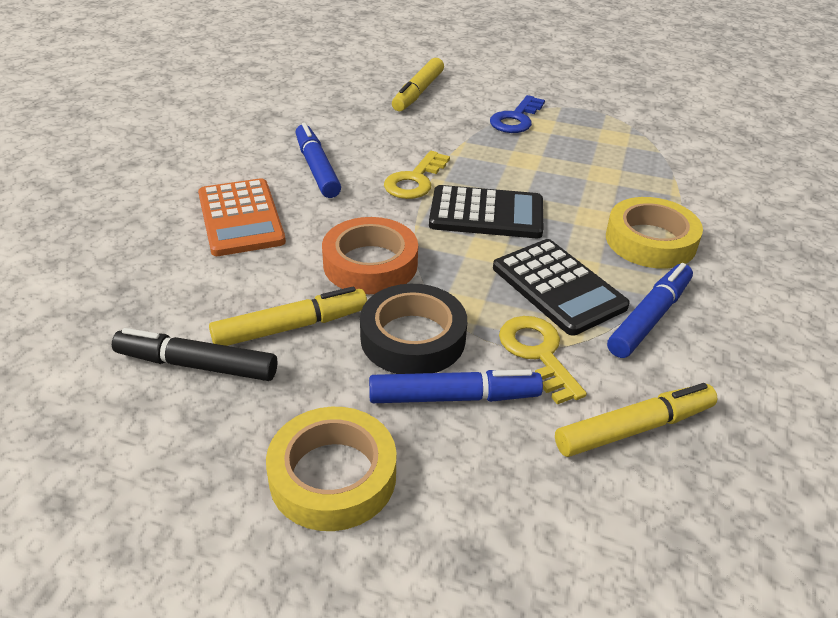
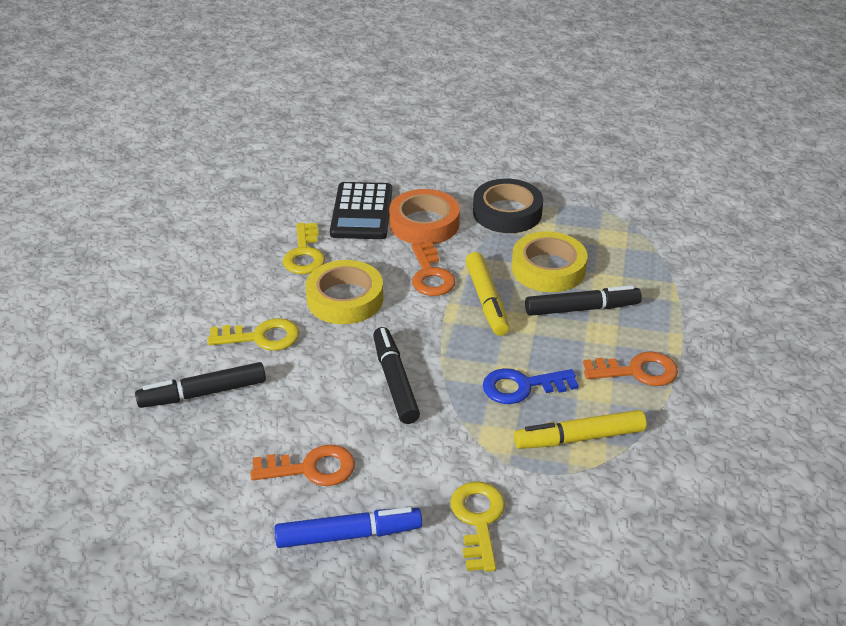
black calculator: [429,185,543,238] [493,239,630,336] = 2 -> [330,182,392,239] = 1
black marker: [112,328,277,381] = 1 -> [135,362,266,408] [373,327,420,424] [525,285,642,316] = 3
blue marker: [296,123,341,198] [369,370,543,403] [607,263,693,358] = 3 -> [275,507,422,548] = 1
orange calculator: [198,178,286,256] = 1 -> none = 0
orange key: none = 0 -> [250,444,355,486] [412,242,455,296] [583,351,678,386] = 3
yellow key: [384,151,450,199] [499,316,587,405] = 2 -> [208,318,299,351] [283,223,325,274] [450,482,505,572] = 3
yellow marker: [209,287,367,346] [392,58,444,111] [555,383,718,457] = 3 -> [466,252,509,336] [514,410,647,449] = 2

